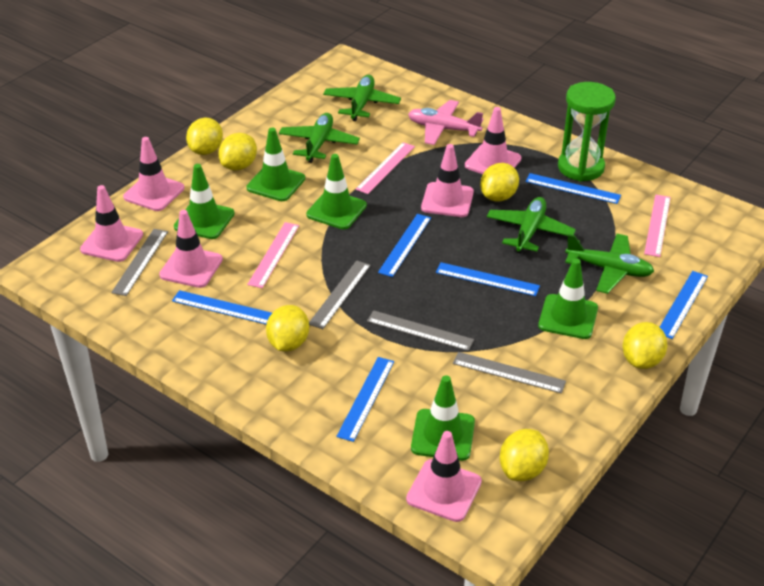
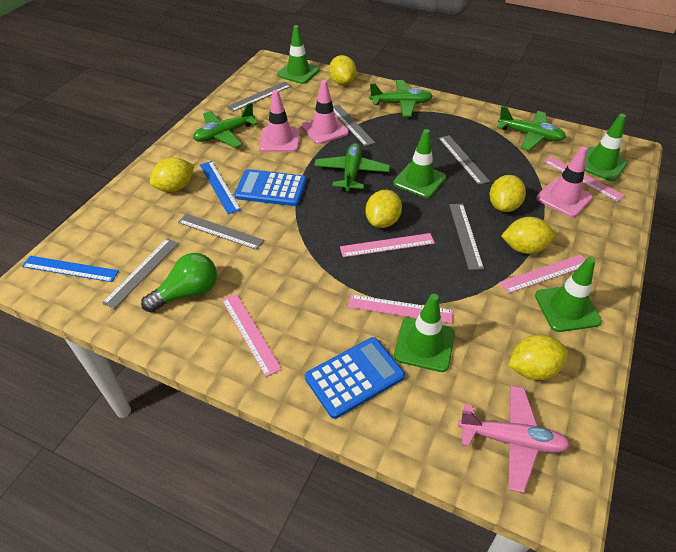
blue calculator: none = 0 -> [234,169,306,206] [305,337,405,419] = 2
blue ruler: [172,290,272,325] [336,357,394,442] [378,214,431,277] [436,262,540,296] [525,173,621,204] [660,271,708,339] = 6 -> [22,256,119,282] [200,161,241,214] = 2
green hourglass: [558,82,616,182] = 1 -> none = 0
green light bulb: none = 0 -> [141,253,217,313] = 1
grey ruler: [111,229,168,296] [309,260,371,329] [367,310,474,351] [453,352,566,394] = 4 -> [102,238,179,309] [178,214,264,250] [226,82,291,112] [333,104,375,146] [438,135,490,185] [449,204,484,270] = 6
pink ruler: [247,222,299,288] [355,142,415,194] [644,195,671,257] = 3 -> [222,294,282,377] [340,233,435,257] [348,294,453,323] [499,255,586,294] [544,156,625,202] = 5
pink traffic cone: [80,185,143,262] [123,137,185,211] [159,210,223,288] [406,431,482,522] [421,144,474,217] [465,107,521,174] = 6 -> [259,90,300,152] [301,80,349,144] [536,146,593,217] = 3

